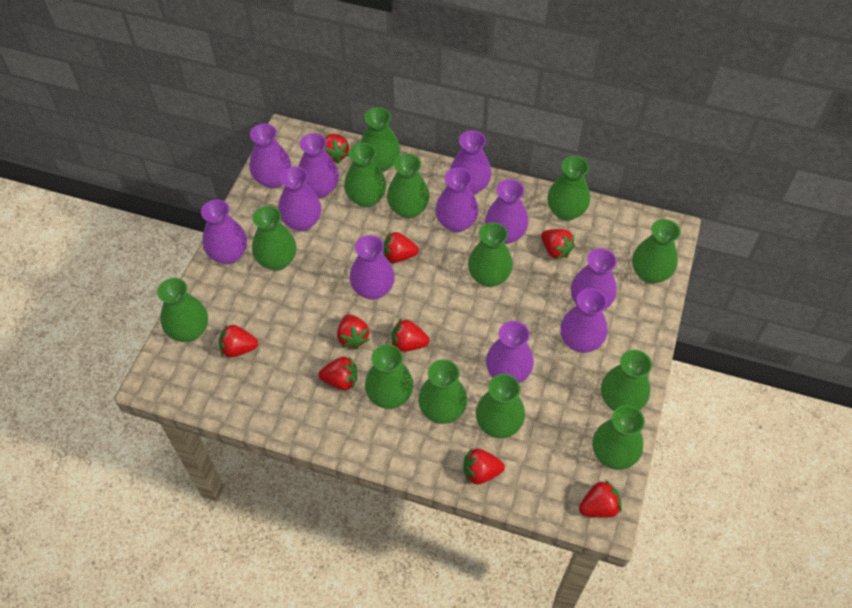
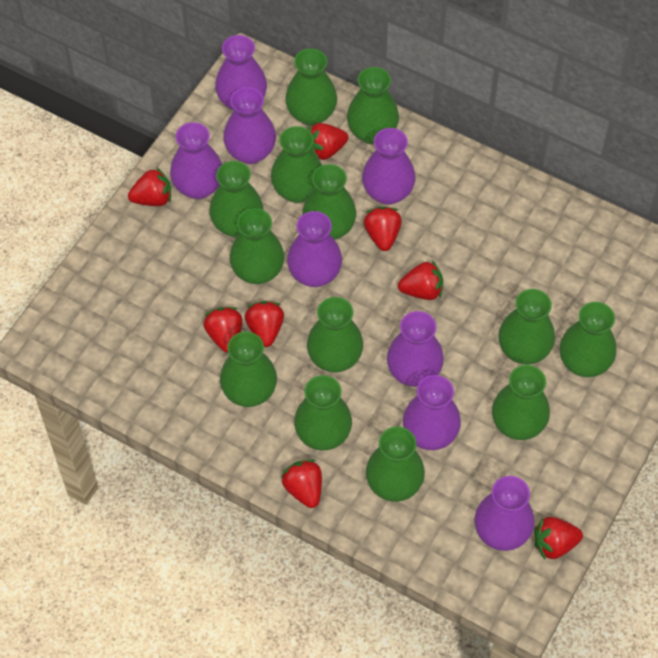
purple vase: [201,200,247,264] [249,123,291,188] [278,166,321,231] [298,133,339,198] [350,235,395,300] [435,168,479,233] [450,130,492,195] [485,179,528,244] [486,321,534,383] [560,288,607,353] [571,248,617,310] = 11 -> [170,122,222,199] [215,35,267,110] [223,87,276,164] [287,211,342,287] [362,128,416,205] [387,311,444,387] [403,375,461,450] [474,476,534,551] = 8
red strawberry: [219,324,258,357] [318,356,357,390] [324,134,349,164] [337,314,369,349] [383,232,419,263] [392,318,430,352] [464,448,505,485] [541,229,575,260] [579,480,622,518] = 9 -> [128,168,171,206] [203,307,242,353] [245,301,284,347] [281,460,322,508] [308,123,348,160] [364,207,402,251] [398,260,443,300] [534,517,583,559] = 8

